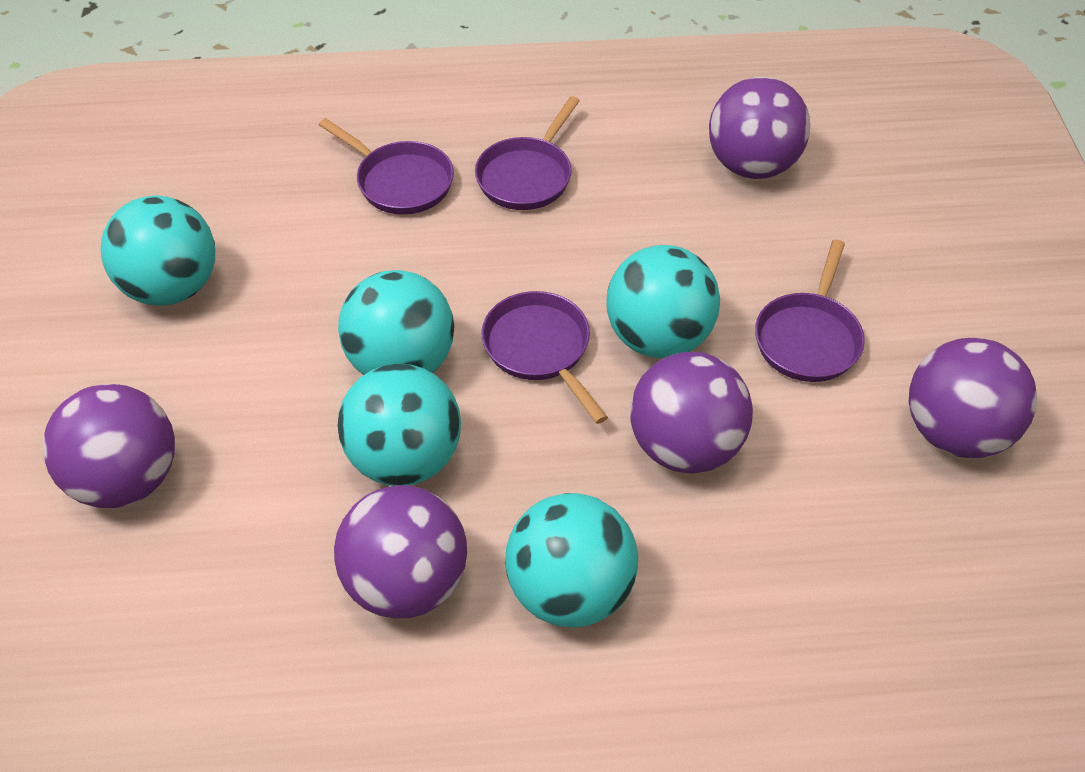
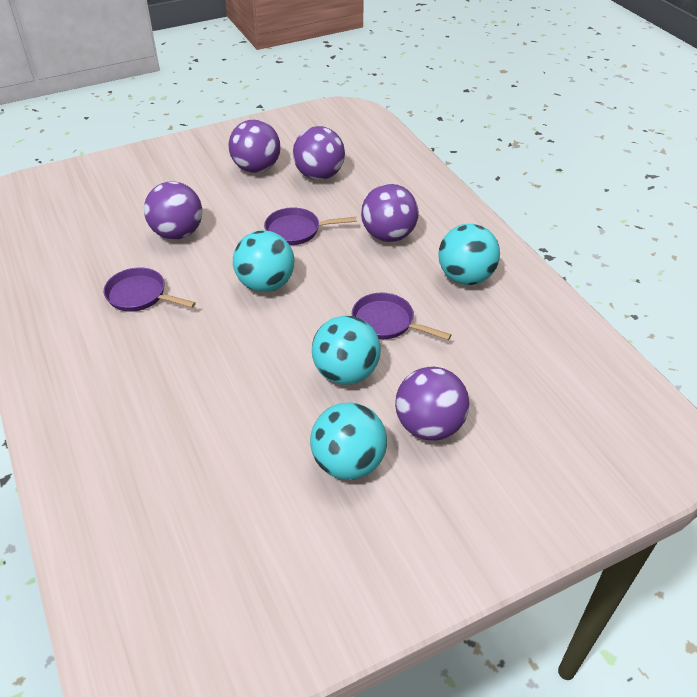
purple pan: [319,118,454,215] [475,96,580,210] [481,291,608,424] [755,239,865,382] = 4 -> [104,268,196,312] [264,208,357,245] [352,292,451,340] = 3
turquoise ball: [100,195,215,306] [338,270,454,375] [338,364,461,486] [505,493,638,627] [606,245,720,358] = 5 -> [233,230,294,292] [310,402,387,480] [312,316,381,385] [438,224,500,285] = 4

